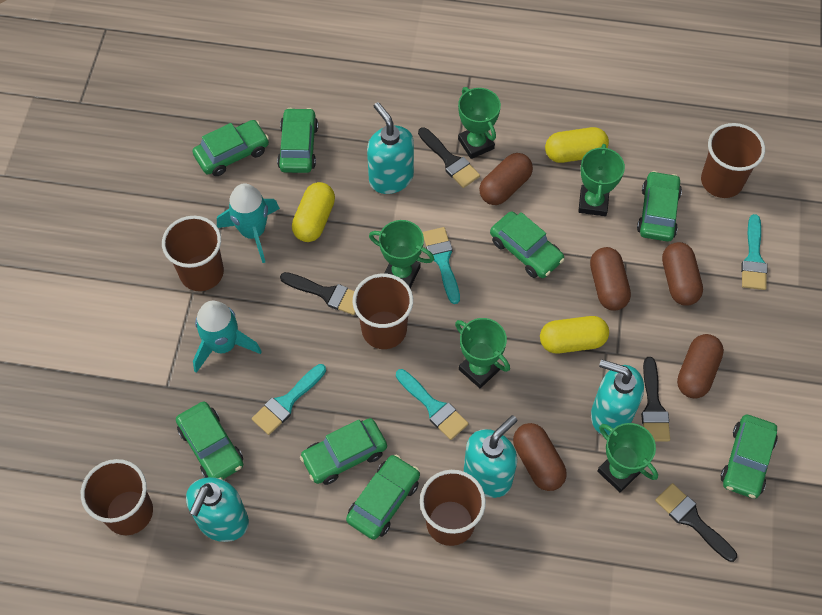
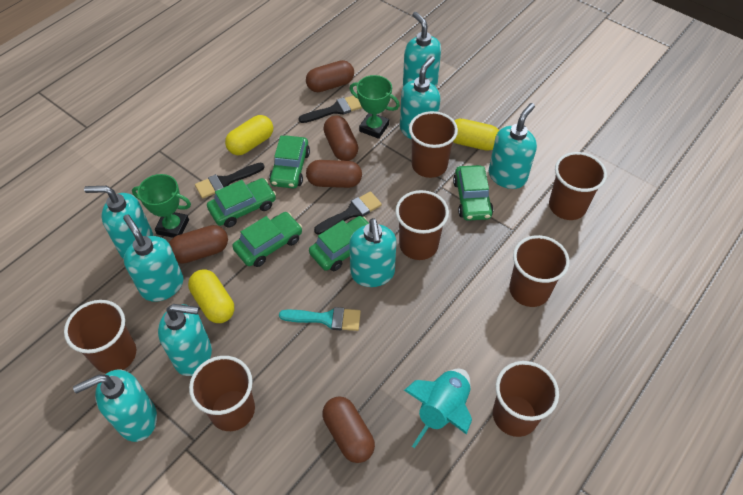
black brush: [280,272,355,315] [418,127,480,188] [641,357,670,441] [655,483,737,562] = 4 -> [195,162,265,199] [298,96,362,123] [314,191,382,235] = 3
brown cup: [81,459,153,535] [162,216,224,291] [353,273,413,349] [420,470,486,546] [701,123,765,198] = 5 -> [64,300,136,373] [189,356,255,431] [395,190,449,260] [409,111,458,178] [493,361,559,437] [509,235,570,307] [549,152,607,220] = 7
green car: [176,402,243,480] [192,120,269,176] [277,108,318,173] [300,418,387,485] [346,455,420,540] [490,211,565,278] [637,171,682,242] [721,415,778,499] = 8 -> [207,178,276,227] [232,212,302,267] [269,136,310,188] [309,216,369,271] [453,165,493,221] = 5
green trophy: [369,220,434,288] [455,318,510,388] [458,87,501,159] [578,144,625,216] [597,423,658,492] = 5 -> [132,174,191,238] [350,75,400,139] = 2
turquoise brush: [252,364,326,435] [396,369,469,440] [423,227,460,304] [741,214,768,290] = 4 -> [279,307,361,331] = 1
turquoise rocket: [193,301,262,373] [217,183,280,263] = 2 -> [404,369,472,448] = 1
turquoise soap dispenser: [186,477,249,542] [367,102,414,194] [464,415,517,498] [591,360,644,436] = 4 -> [73,370,157,442] [84,186,154,259] [123,214,183,302] [158,304,212,376] [349,218,396,287] [400,56,440,139] [403,12,441,87] [489,103,537,189] = 8

